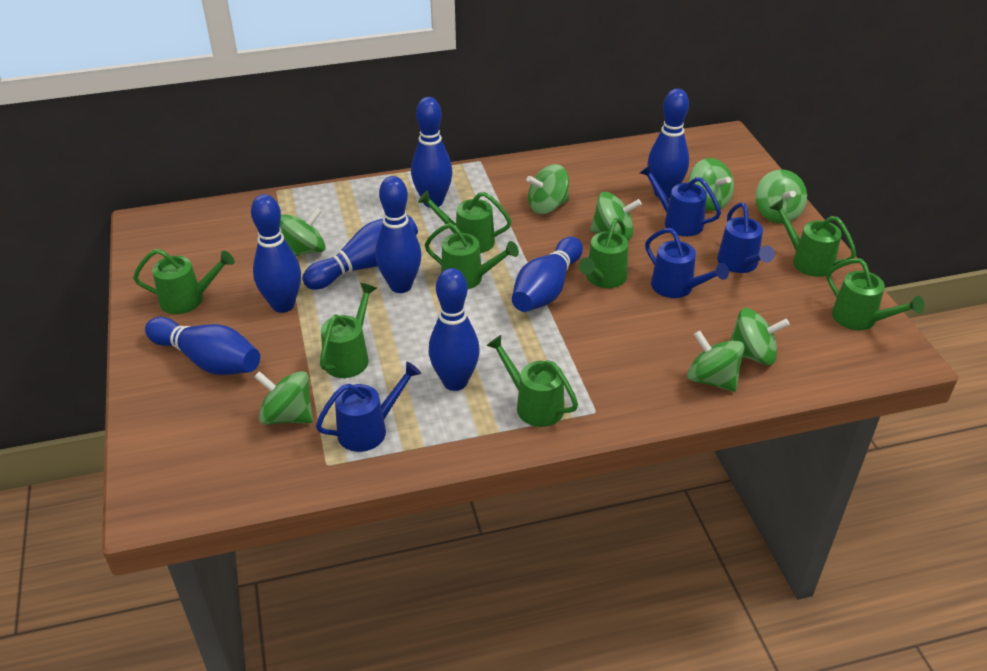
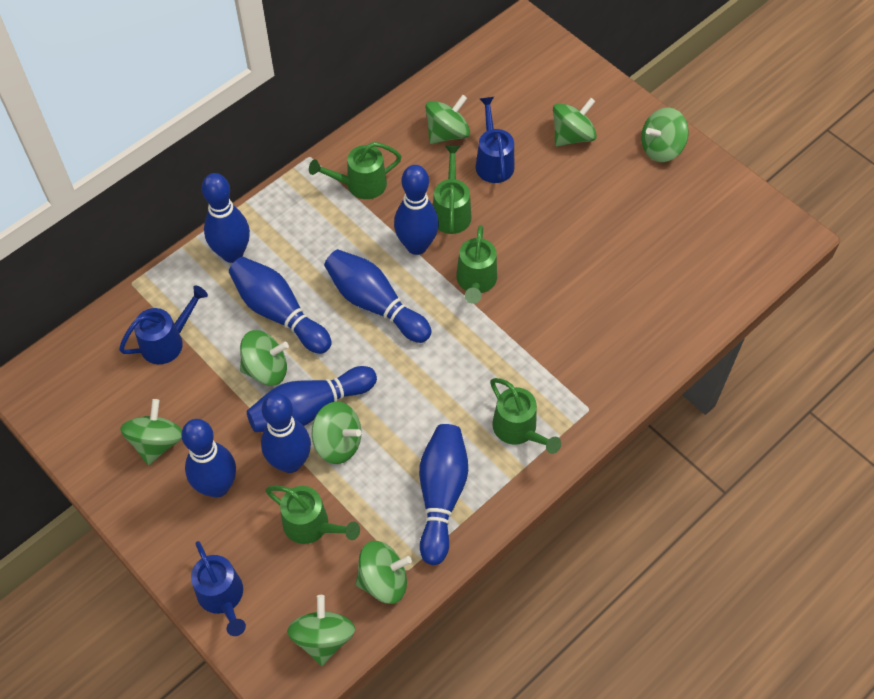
blue watering can: [316,362,421,452] [640,164,721,236] [645,228,729,298] [717,203,775,273] = 4 -> [119,286,208,364] [191,541,246,636] [475,97,514,183] = 3
green watering can: [133,249,234,314] [320,283,377,378] [418,190,512,253] [425,223,519,289] [486,335,578,427] [579,218,628,288] [770,199,856,277] [826,258,924,331] = 8 -> [265,486,360,544] [309,142,402,199] [433,146,472,234] [456,225,497,304] [490,378,561,454] = 5

